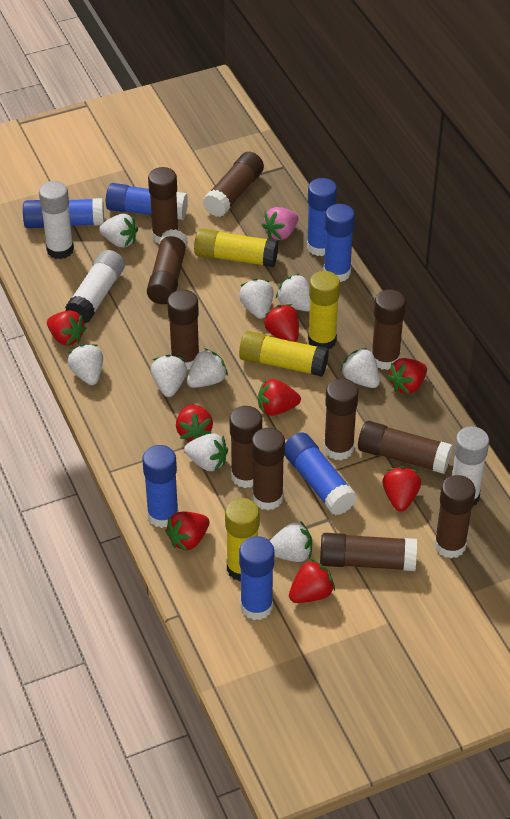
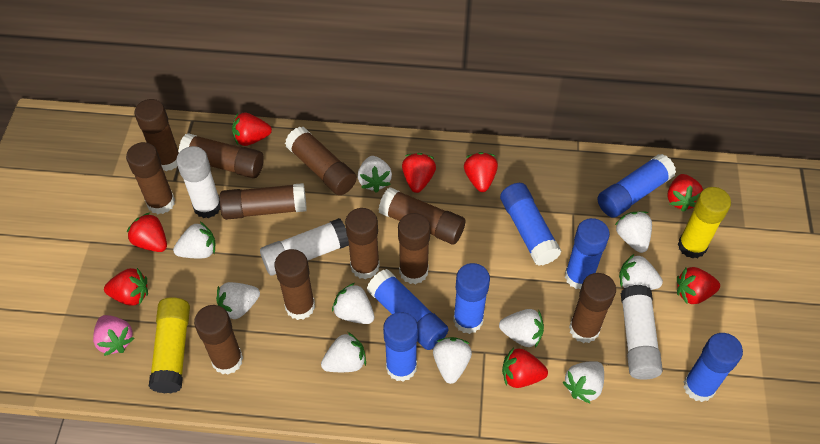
white strawberry: [67,344,103,385] [99,214,138,248] [151,354,187,397] [184,434,228,472] [187,348,228,388] [239,278,274,319] [270,522,312,562] [276,274,310,311] [340,348,380,388] = 9 -> [173,222,216,258] [216,282,260,319] [321,332,366,372] [332,283,375,324] [358,156,392,193] [433,337,472,384] [499,309,544,348] [563,361,604,403] [615,211,652,253] [619,253,663,290] = 10
yellow glue stick: [194,228,278,267] [225,498,259,581] [239,331,329,377] [308,271,340,349] = 4 -> [149,297,190,394] [678,187,731,259] = 2

